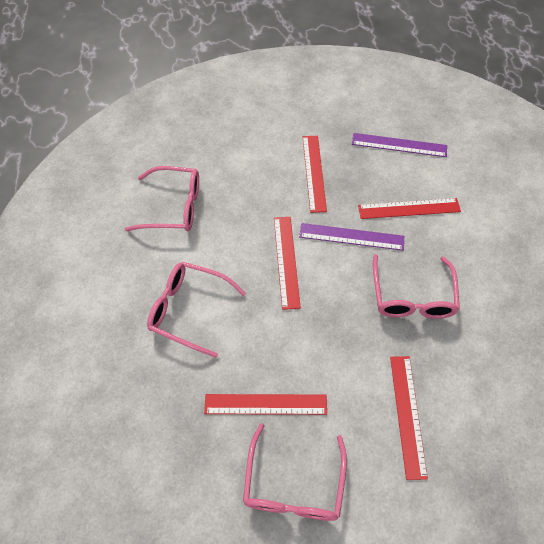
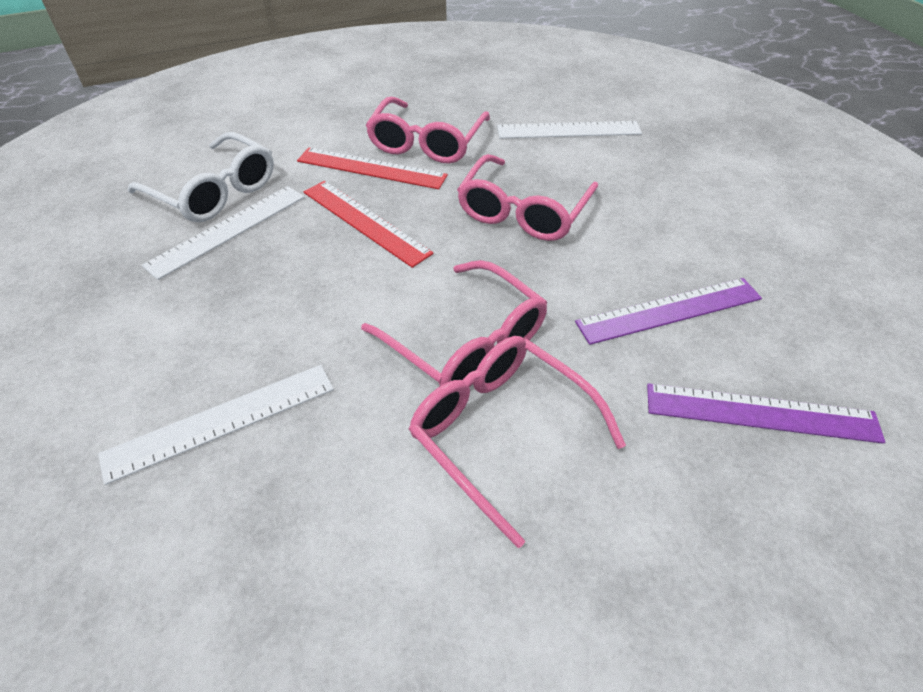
red ruler: [204,394,327,415] [274,217,301,310] [303,136,327,213] [358,198,461,219] [390,356,428,480] = 5 -> [297,147,448,189] [304,181,434,268] = 2
white glasses: none = 0 -> [128,132,274,222] = 1
white ruler: none = 0 -> [98,365,334,485] [142,186,304,280] [497,121,642,138] = 3

